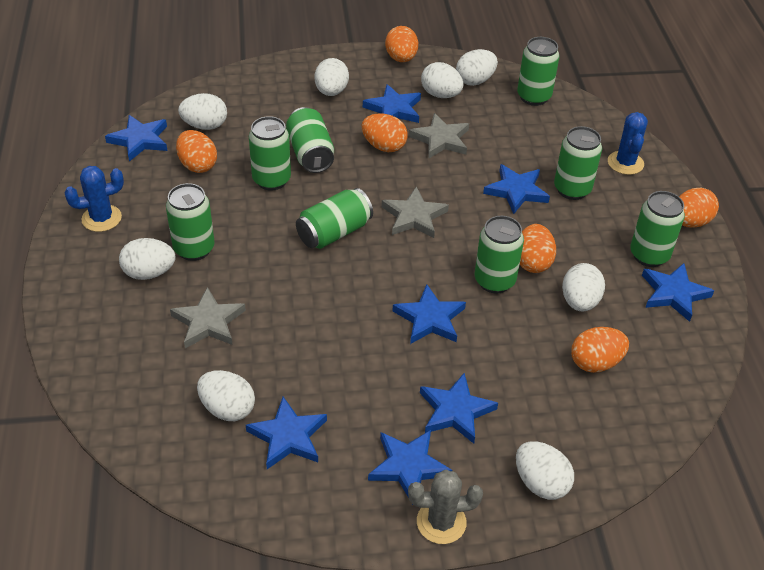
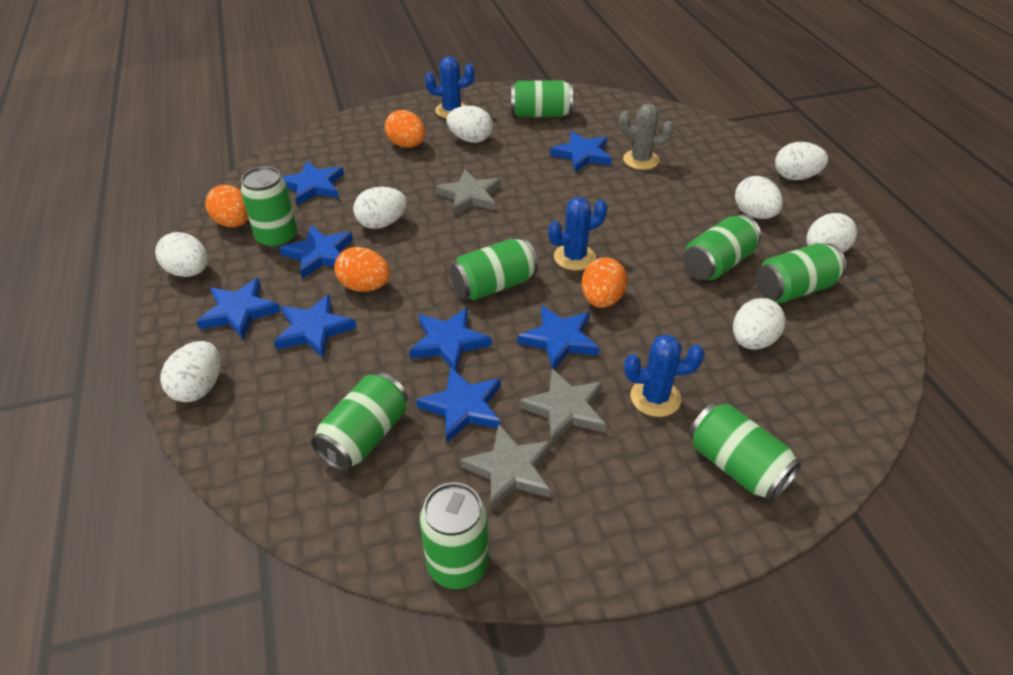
blue cactus: [64,166,124,232] [608,112,648,175] = 2 -> [425,56,475,118] [548,197,607,271] [624,334,705,417] = 3
orange egg: [176,130,217,173] [362,113,408,152] [385,26,418,62] [520,224,556,273] [571,327,629,373] [679,188,719,228] = 6 -> [205,185,249,227] [334,247,390,292] [385,110,425,148] [582,257,627,308] = 4

